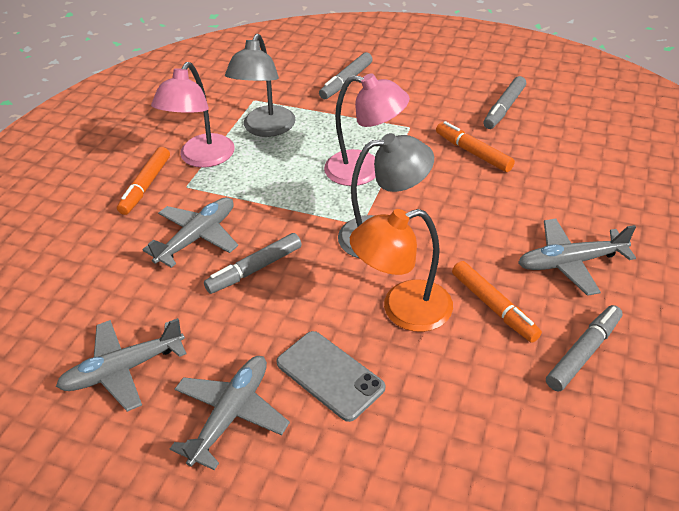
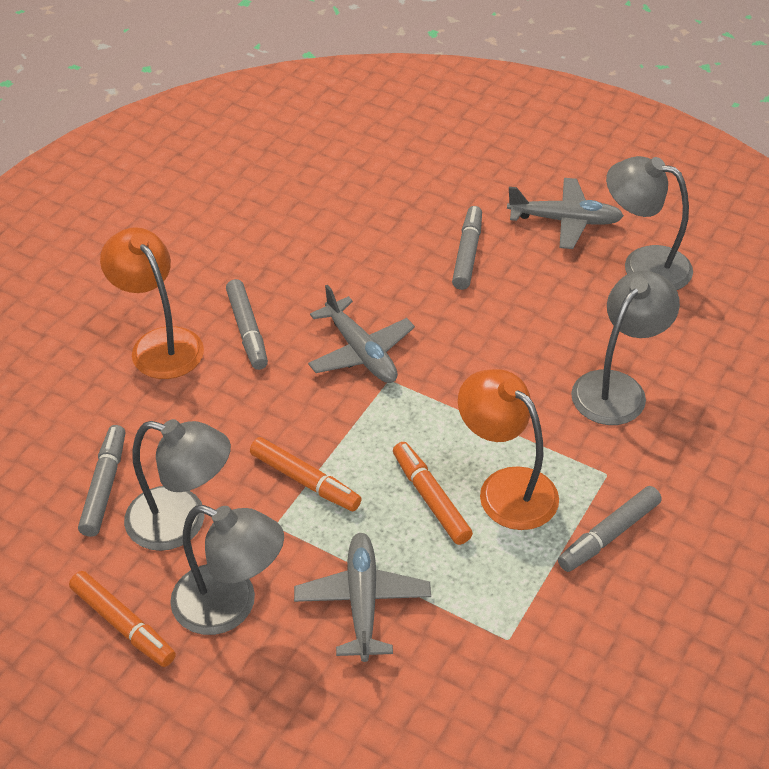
grey lamp: [225,34,296,137] [338,133,434,259] = 2 -> [124,419,231,551] [170,505,284,635] [571,270,680,425] [606,156,693,290] = 4
grey phone: [277,331,385,422] = 1 -> none = 0
grey plane: [56,318,187,412] [142,197,238,268] [170,356,290,470] [518,218,636,296] = 4 -> [294,533,431,662] [308,285,415,383] [507,178,624,249] = 3
orange lamp: [350,209,453,332] = 1 -> [100,227,204,379] [458,369,559,530] = 2
pink lamp: [151,62,235,168] [324,73,410,186] = 2 -> none = 0

